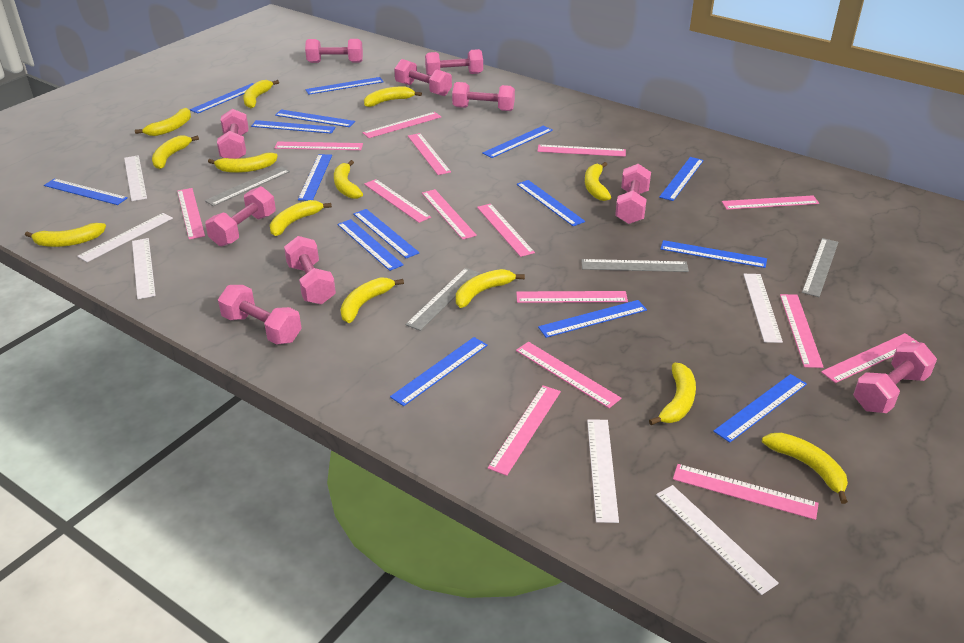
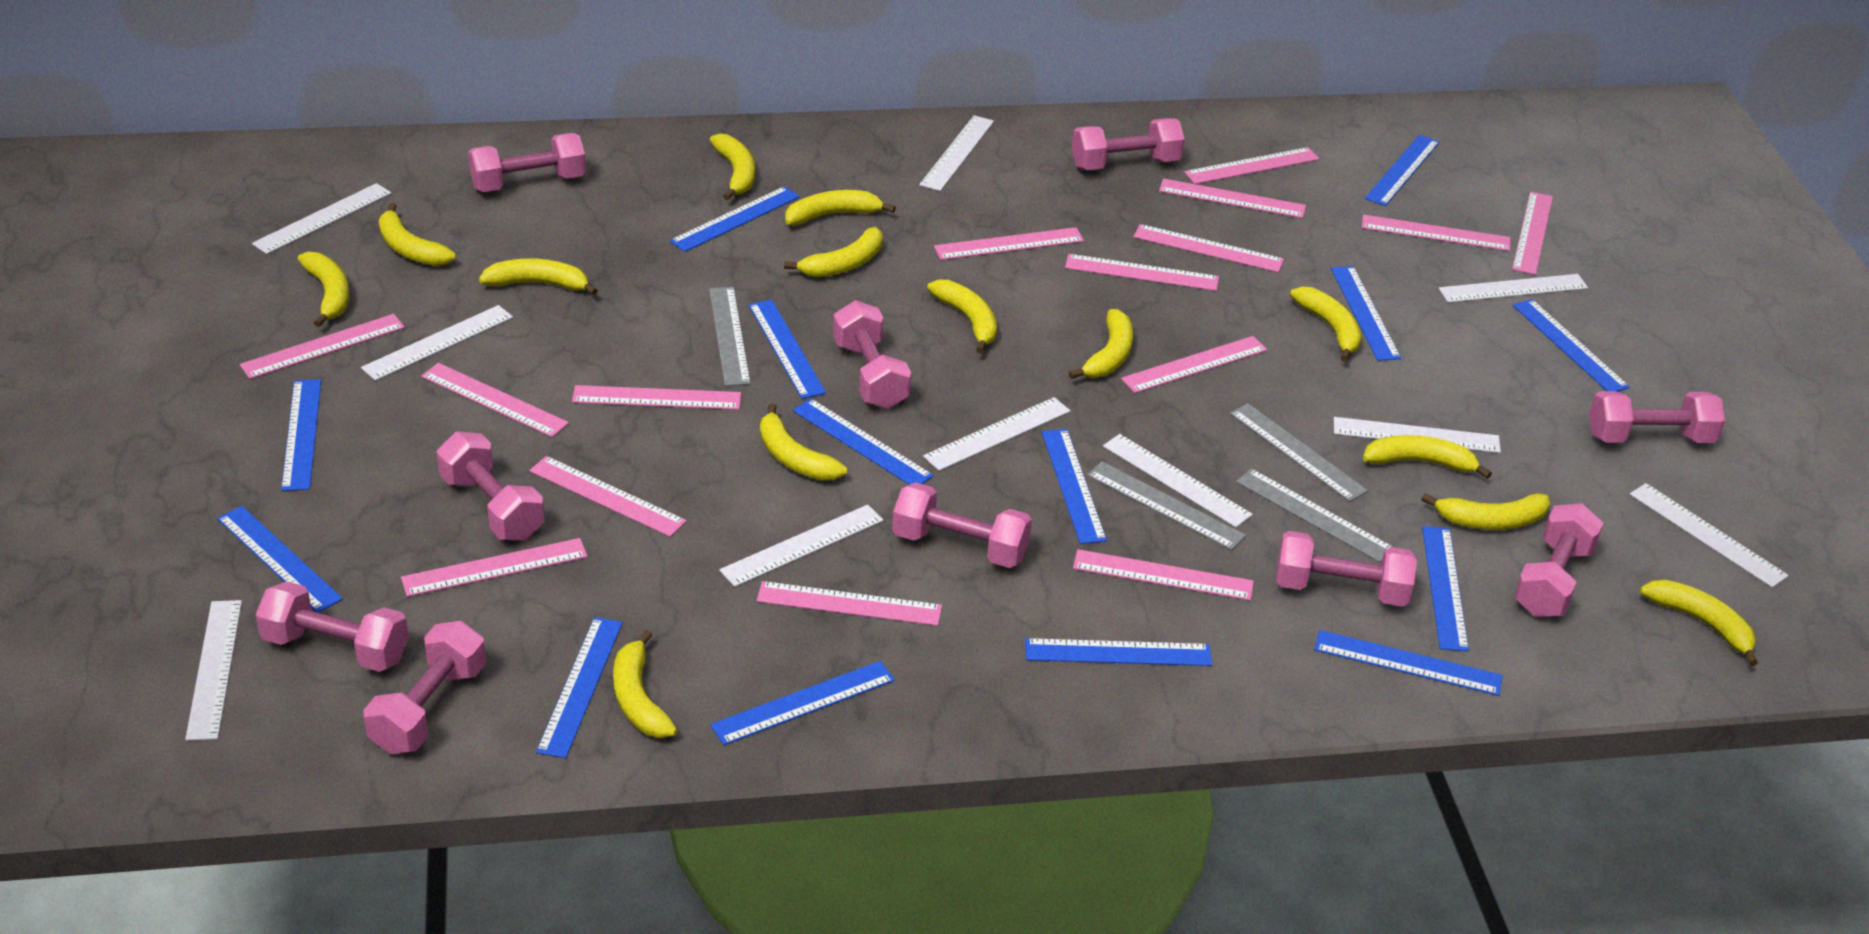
blue ruler: [44,178,128,205] [190,83,254,114] [251,120,336,134] [275,110,355,127] [298,154,332,201] [305,77,384,95] [337,219,404,271] [353,209,420,258] [390,337,488,406] [482,125,553,158] [517,180,585,226] [538,300,647,338] [659,157,704,201] [660,240,767,268] [713,374,807,443] = 15 -> [217,506,343,613] [281,379,321,491] [536,617,623,758] [670,186,800,252] [710,661,895,745] [749,300,826,399] [793,398,933,485] [1025,638,1212,666] [1042,429,1107,544] [1314,630,1503,696] [1331,266,1401,361] [1365,135,1439,206] [1422,526,1469,652] [1513,299,1630,392] = 14
white ruler: [77,213,173,262] [124,155,147,201] [132,238,156,299] [587,419,619,523] [656,485,779,595] [743,274,783,343] = 6 -> [185,600,242,741] [252,183,391,254] [361,305,513,381] [719,505,883,587] [919,115,994,191] [923,397,1070,471] [1103,434,1253,527] [1334,417,1501,453] [1439,274,1588,303] [1630,483,1789,588] = 10
yellow banana: [25,223,106,247] [135,108,191,136] [152,136,199,169] [208,153,278,173] [243,80,279,108] [270,200,332,236] [334,160,363,199] [340,278,404,323] [364,86,422,107] [456,269,525,308] [585,162,611,201] [649,363,696,425] [762,433,848,504] = 13 -> [298,252,349,327] [379,203,456,266] [479,258,598,296] [613,630,677,738] [710,134,755,200] [760,403,847,480] [784,227,882,277] [785,190,896,225] [927,280,997,354] [1069,309,1133,379] [1290,287,1361,362] [1363,435,1492,479] [1421,493,1550,530] [1640,579,1758,666] = 14

